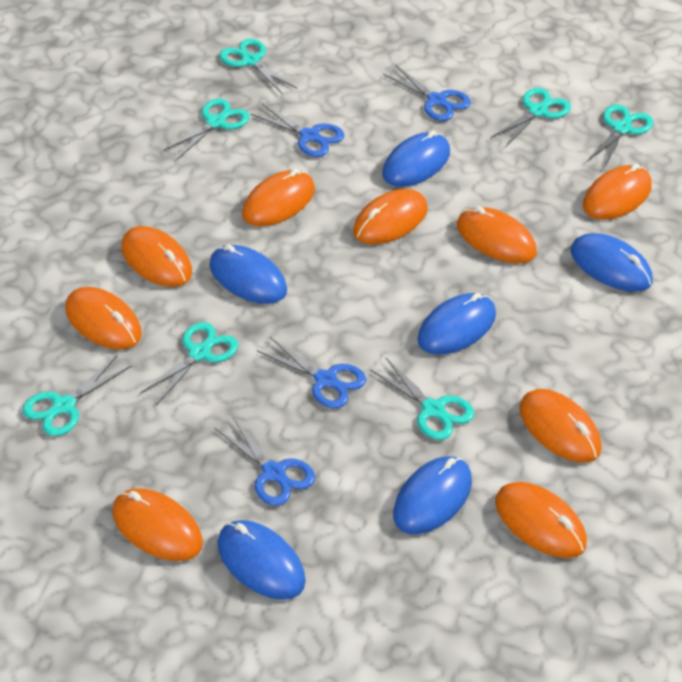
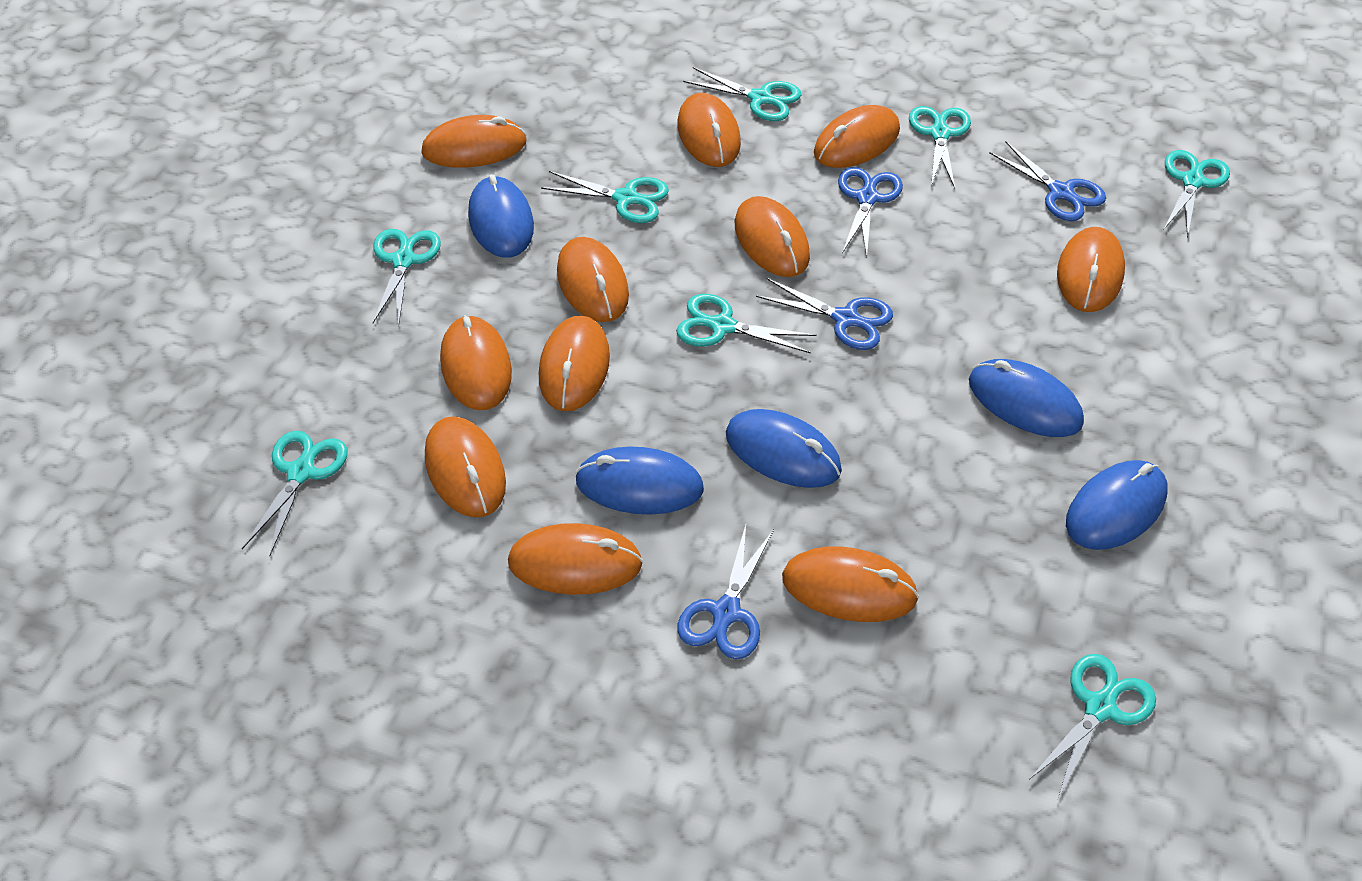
blue mouse: [209,244,287,304] [218,520,306,600] [382,130,450,187] [393,456,472,534] [418,293,496,355] [571,233,653,292] = 6 -> [468,174,534,258] [575,446,704,515] [726,409,842,488] [969,359,1084,437] [1066,460,1168,550] = 5
orange mouse: [65,287,142,350] [112,488,203,561] [121,226,192,287] [242,169,315,227] [353,189,428,245] [457,206,537,264] [495,482,587,558] [520,389,602,462] [583,163,652,220] = 9 -> [421,115,527,168] [425,416,506,518] [440,315,512,410] [508,523,643,595] [539,315,610,411] [557,237,629,322] [677,93,741,167] [735,196,810,277] [782,546,919,622] [814,105,900,168] [1057,227,1125,312] = 11
turquoise scissors: [22,356,131,436] [140,322,238,404] [163,98,250,160] [219,38,297,95] [370,358,474,440] [491,88,571,146] [587,104,653,169] = 7 -> [242,431,348,556] [373,229,441,324] [541,171,669,223] [676,294,817,353] [683,67,801,121] [909,106,971,188] [1030,654,1156,798] [1164,150,1230,238] = 8

